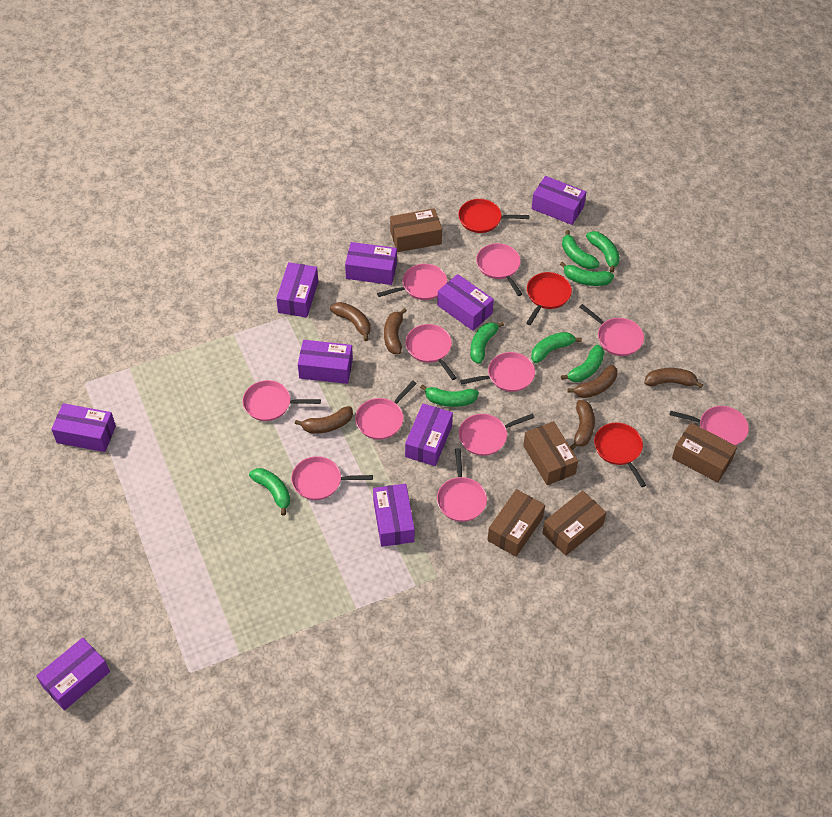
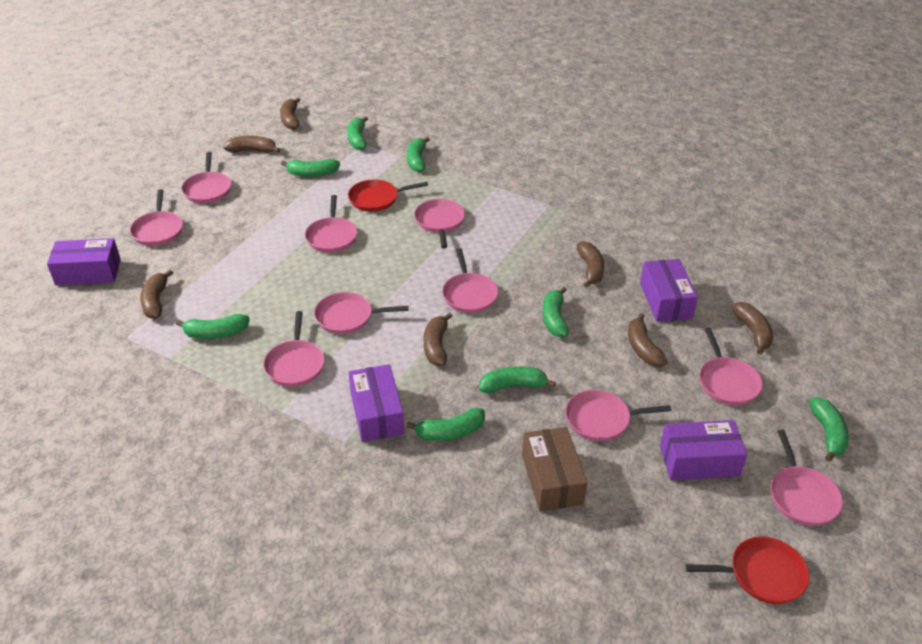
brown banana: [295,406,353,434] [330,302,371,341] [384,308,407,354] [568,365,618,398] [570,400,595,450] [644,368,703,388] = 6 -> [140,269,173,319] [223,136,280,153] [280,97,300,130] [424,313,452,366] [576,241,604,288] [628,313,668,367] [732,302,773,355] = 7
brown box: [390,208,442,252] [487,489,545,557] [523,421,578,485] [542,491,607,556] [672,423,737,483] = 5 -> [522,427,587,512] = 1
pink pan: [242,380,321,421] [291,456,373,500] [355,381,417,440] [377,264,447,300] [405,324,457,380] [437,448,487,522] [459,413,535,456] [460,352,535,392] [476,243,522,296] [580,304,644,356] [670,406,749,445] = 11 -> [130,189,183,246] [181,152,231,203] [263,311,325,387] [305,195,357,253] [314,292,409,334] [414,199,465,248] [442,248,498,313] [565,390,672,441] [699,328,763,405] [771,430,843,526] = 10
purple box: [36,638,110,710] [51,403,116,452] [276,262,318,318] [298,340,353,384] [345,242,397,285] [373,484,415,547] [405,403,453,466] [437,274,494,331] [531,176,586,225] = 9 -> [47,238,121,286] [348,364,405,442] [640,259,698,322] [660,420,747,480] = 4
red pan: [458,199,529,233] [526,272,572,325] [594,423,646,487] = 3 -> [348,179,428,212] [686,536,809,604] = 2

